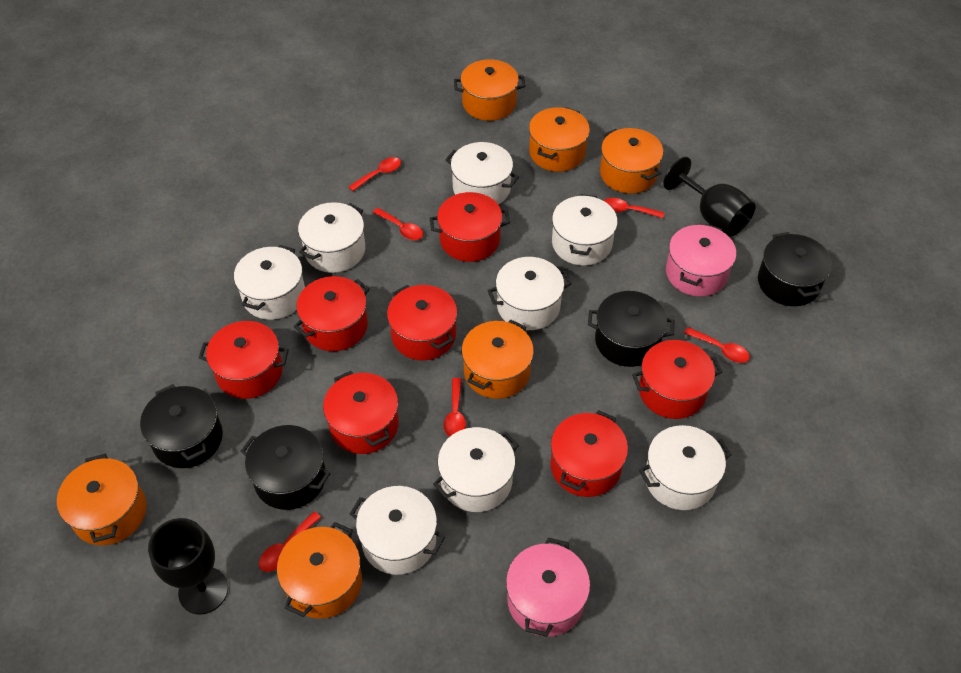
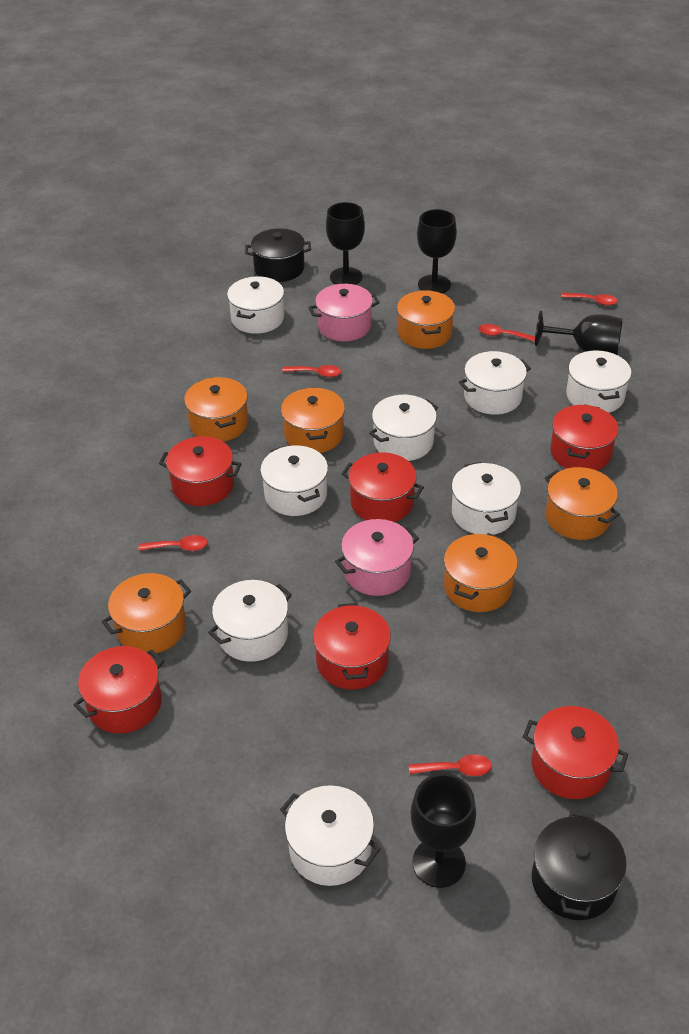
black goblet: [148,518,228,615] [663,157,755,236] = 2 -> [326,202,365,285] [411,773,476,888] [417,209,457,293] [535,311,623,355] = 4
black pot: [140,384,223,468] [241,425,331,510] [588,291,674,367] [758,232,832,306] = 4 -> [245,228,311,282] [532,811,627,920] = 2
red pot: [199,321,289,399] [294,276,370,351] [323,371,399,454] [387,285,457,360] [430,192,510,262] [551,410,628,497] [632,340,722,419] = 7 -> [74,646,164,734] [159,436,242,506] [313,603,391,690] [341,452,424,522] [523,706,628,799] [550,404,619,471] = 6
red spoon: [259,512,322,572] [348,157,401,191] [373,208,423,240] [443,378,466,437] [603,198,664,218] [684,327,750,363] = 6 -> [138,535,208,551] [282,365,341,377] [409,754,492,776] [478,324,535,341] [561,293,618,305] = 5

